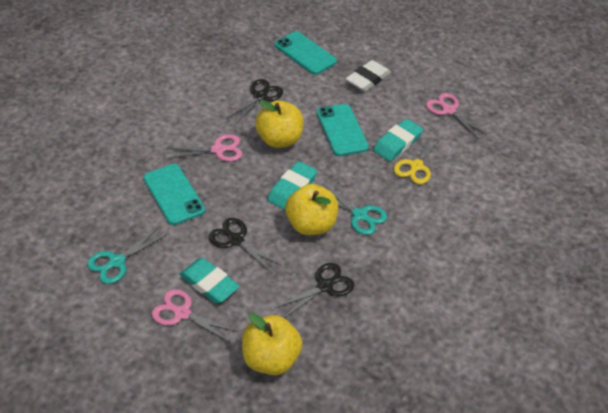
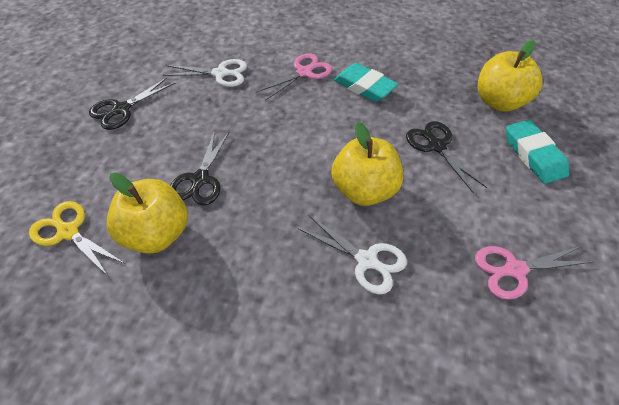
pink scissors: [152,289,238,342] [167,134,242,161] [426,93,487,139] = 3 -> [256,53,332,101] [475,246,592,300] = 2
turquoise eraser: [179,258,240,303] [268,161,317,210] [373,119,423,161] = 3 -> [333,63,398,102] [506,120,569,184] = 2
turquoise phone: [143,164,205,225] [275,31,337,75] [317,104,369,156] = 3 -> none = 0
turquoise scissors: [87,228,167,284] [323,184,387,235] = 2 -> none = 0
white eraser: [346,60,391,91] = 1 -> none = 0
white scissors: none = 0 -> [163,59,247,87] [298,215,407,294] = 2

